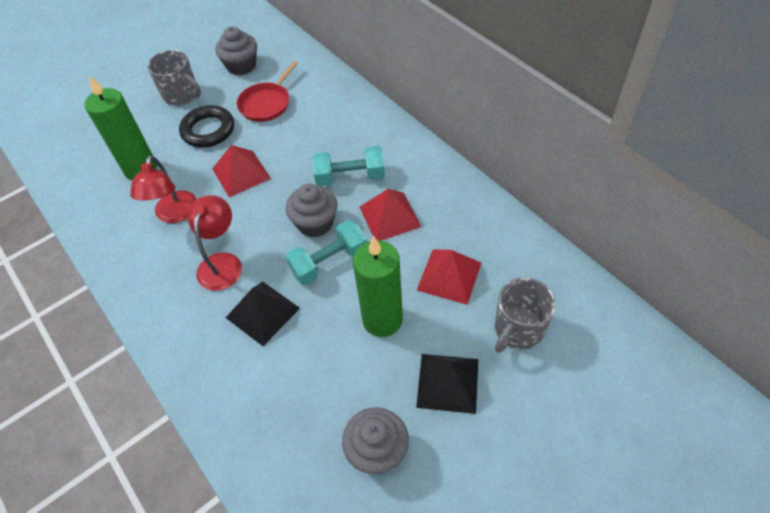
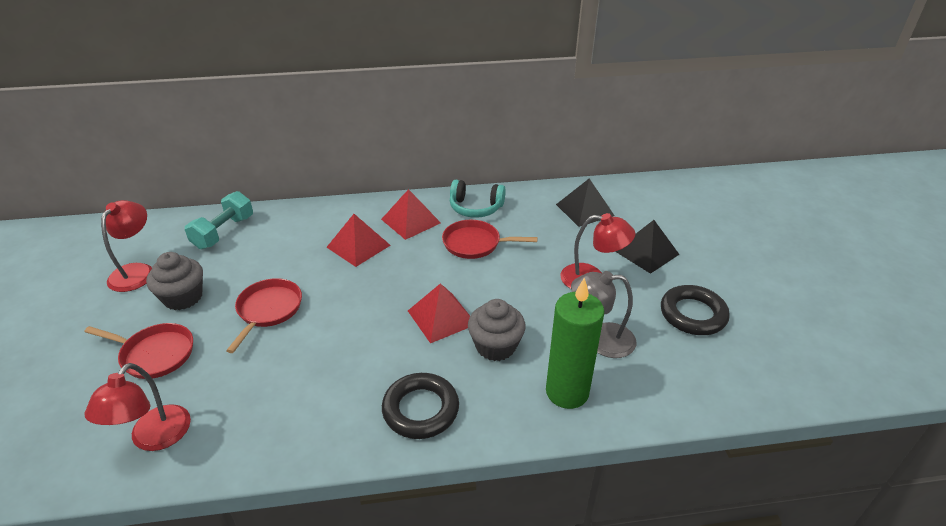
black ring: [179,105,234,148] = 1 -> [382,373,459,439] [661,285,730,335] = 2
green candle: [85,76,157,180] [353,236,403,337] = 2 -> [546,277,604,409] = 1
grey cupcake: [215,26,257,75] [286,184,337,238] [342,407,409,474] = 3 -> [146,252,203,310] [468,299,526,361] = 2
grey lamp: none = 0 -> [571,271,636,358] = 1
grey mug: [147,50,201,106] [495,277,556,352] = 2 -> none = 0
red lamp: [130,155,197,223] [188,195,242,291] = 2 -> [84,363,191,451] [101,200,152,292] [561,213,635,289] = 3
red pan: [237,61,298,122] = 1 -> [84,323,193,379] [226,278,302,353] [442,220,538,259] = 3
turquoise dumbbell: [285,220,367,285] [312,146,385,186] = 2 -> [185,191,253,249] = 1
turquoise headphones: none = 0 -> [450,180,506,218] = 1

